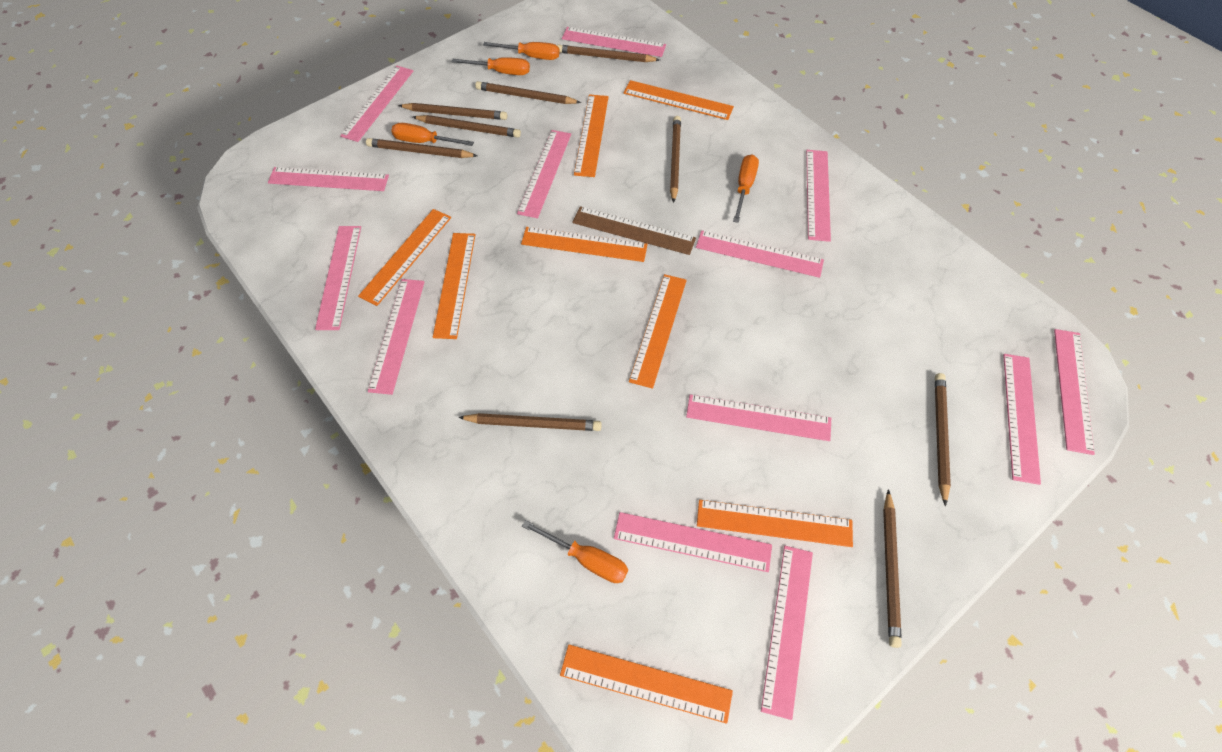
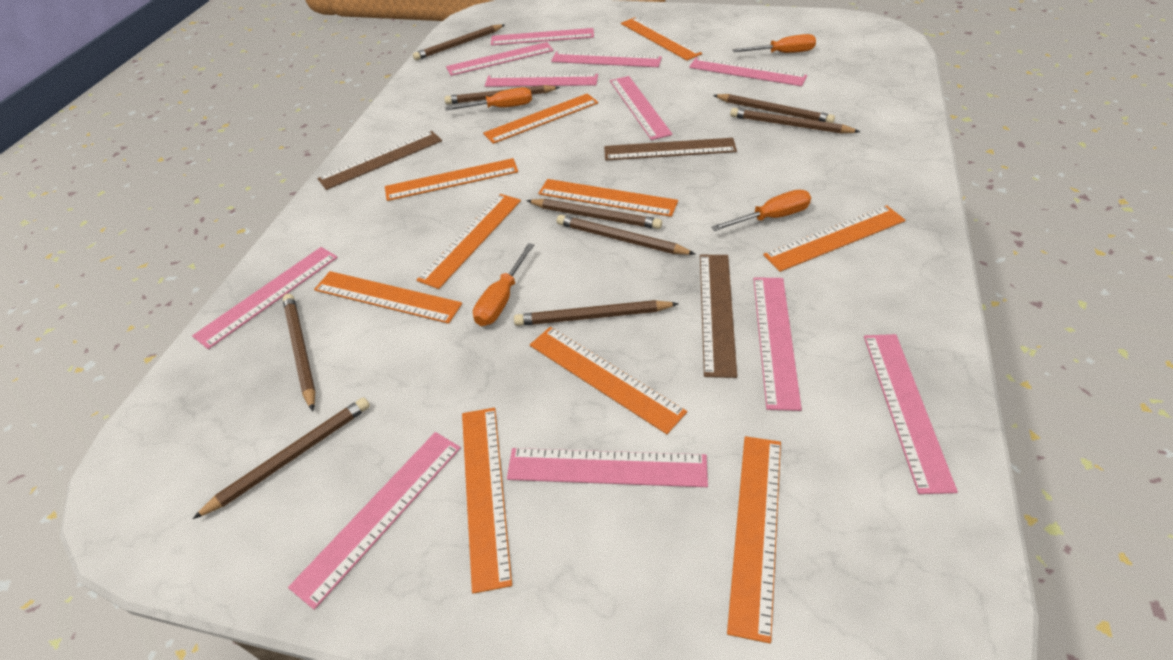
brown ruler: [572,206,696,255] = 1 -> [317,131,442,190] [604,138,737,161] [700,255,737,378] = 3
orange ruler: [358,209,451,306] [433,233,475,339] [521,227,648,262] [560,644,733,724] [574,94,609,177] [624,80,734,120] [629,274,687,389] [697,500,853,547] = 8 -> [314,271,462,324] [385,158,518,201] [417,194,521,289] [462,408,512,594] [483,94,598,144] [530,327,687,434] [538,179,678,217] [621,17,702,60] [727,436,781,643] [763,205,906,272] = 10
orange screwdriver: [391,123,474,146] [452,57,530,75] [483,42,560,60] [522,520,628,583] [733,154,759,223] = 5 -> [445,87,532,110] [473,243,534,326] [711,189,811,231] [733,34,816,53] = 4
pink ruler: [268,167,389,191] [315,226,361,330] [340,66,413,142] [368,279,425,395] [517,130,571,218] [562,27,666,57] [614,512,772,572] [686,395,831,441] [696,230,824,278] [761,546,813,720] [806,150,831,242] [1003,354,1041,485] [1054,329,1095,455] = 13 -> [192,247,338,349] [288,432,461,610] [446,42,553,76] [485,74,598,87] [491,28,594,45] [507,448,708,487] [551,51,662,67] [610,76,673,140] [689,57,807,86] [753,277,802,411] [864,334,958,494] = 11

